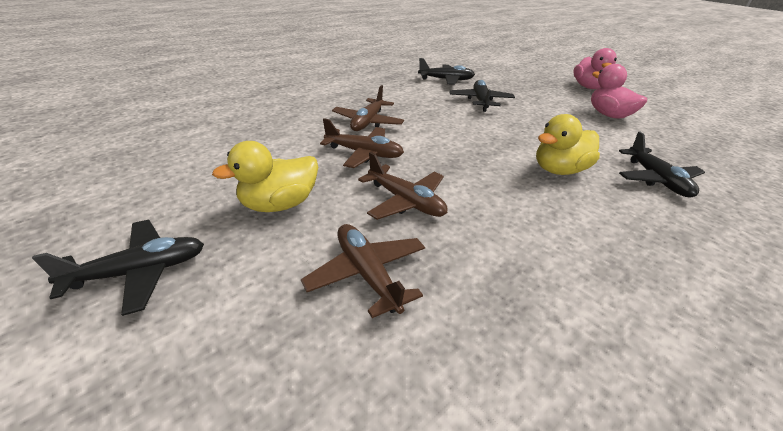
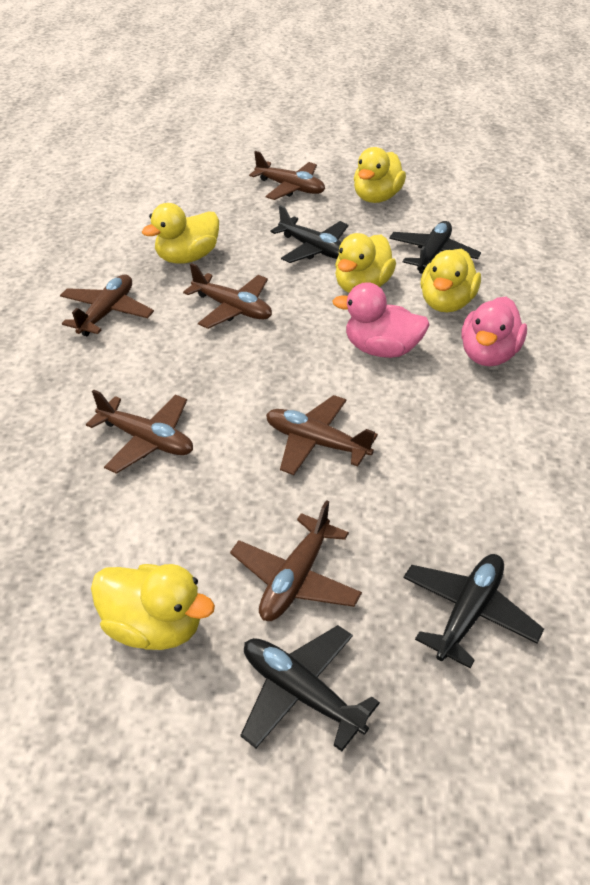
brown plane: [301,224,425,318] [320,118,404,168] [332,85,404,131] [358,152,448,220] = 4 -> [60,275,154,336] [86,390,193,474] [183,263,272,329] [230,500,362,621] [249,151,325,200] [266,395,378,475] = 6
yellow duck: [212,141,318,212] [536,114,600,175] = 2 -> [91,564,215,650] [142,203,219,264] [335,233,396,293] [354,147,406,203] [421,248,481,313] = 5

